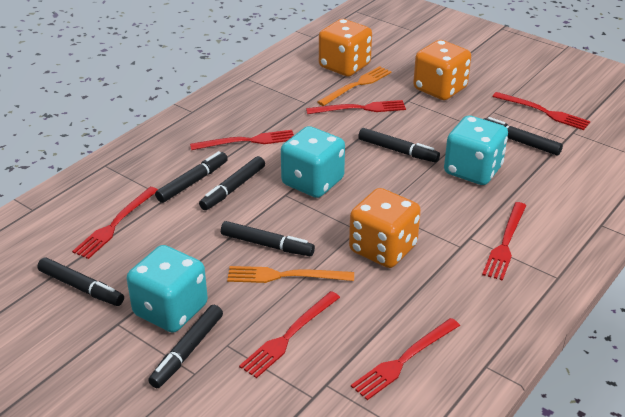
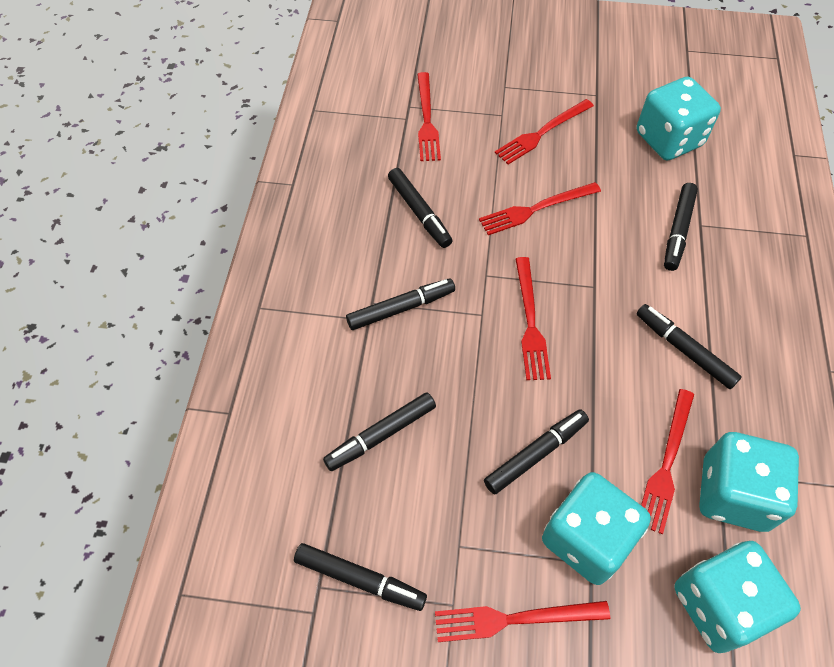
orange dice: [319,19,372,77] [349,188,421,268] [413,40,471,100] = 3 -> none = 0
orange fork: [227,266,354,283] [318,66,391,106] = 2 -> none = 0
red fork: [72,187,158,259] [190,130,294,150] [239,291,340,378] [306,100,406,114] [351,318,460,400] [482,202,526,281] [492,92,590,130] = 7 -> [417,72,441,161] [435,601,610,642] [479,182,601,235] [495,99,594,164] [516,257,551,380] [641,389,694,534] = 6
turquoise dice: [127,245,208,333] [281,126,345,198] [444,115,508,185] = 3 -> [542,472,651,585] [637,77,721,161] [674,541,801,653] [699,432,799,532] = 4

